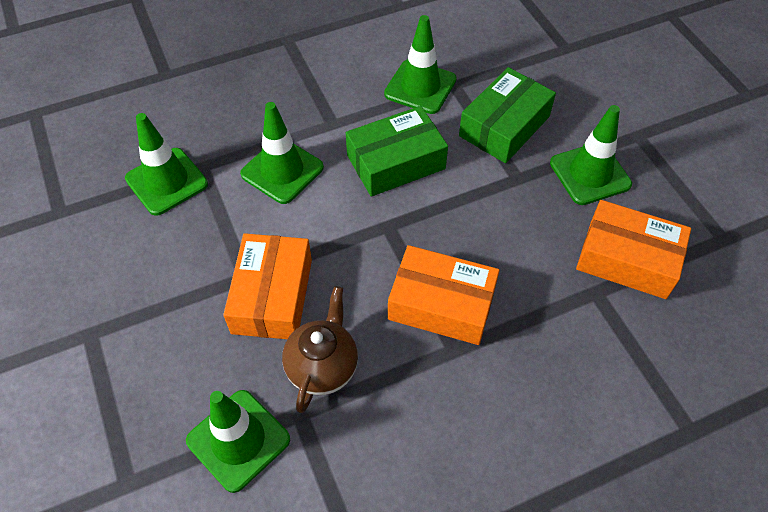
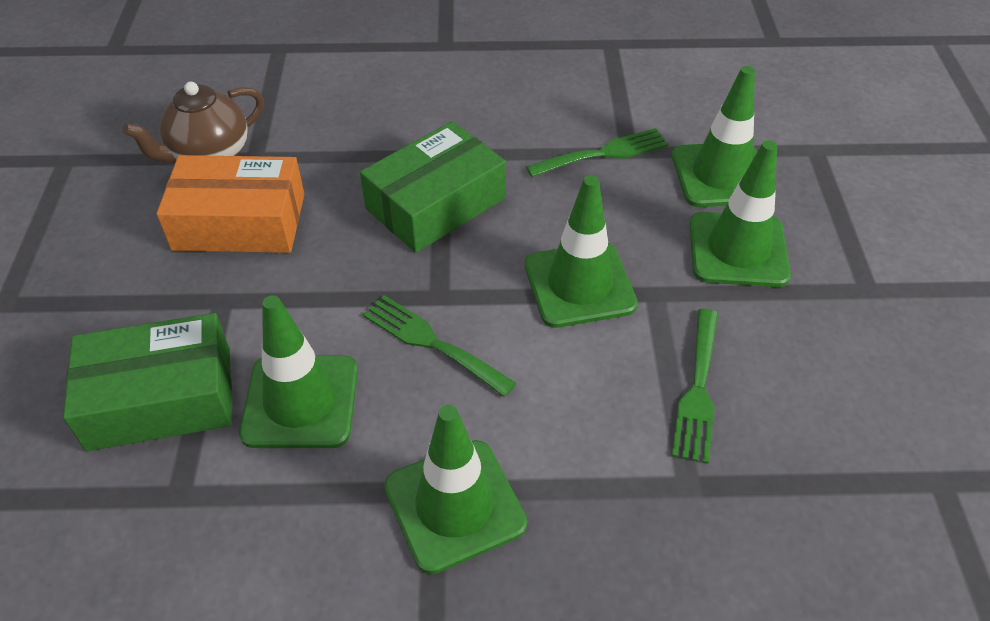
green fork: none = 0 -> [363,295,517,397] [526,128,668,177] [672,309,718,464] = 3
orange box: [223,233,312,339] [388,245,500,345] [576,200,691,299] = 3 -> [157,155,304,253] = 1

